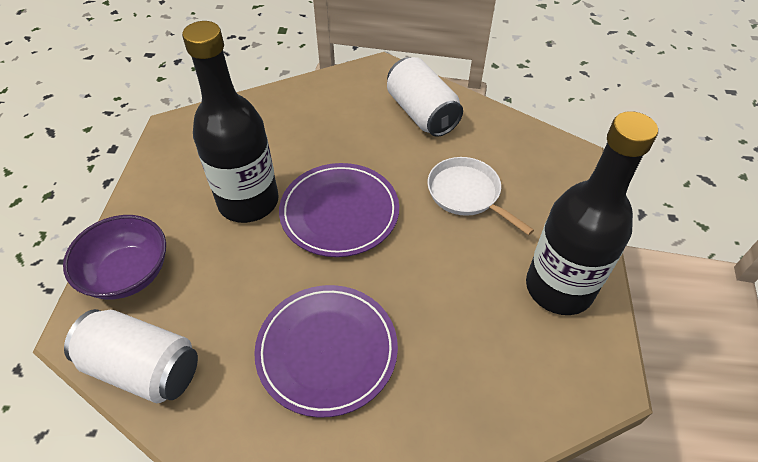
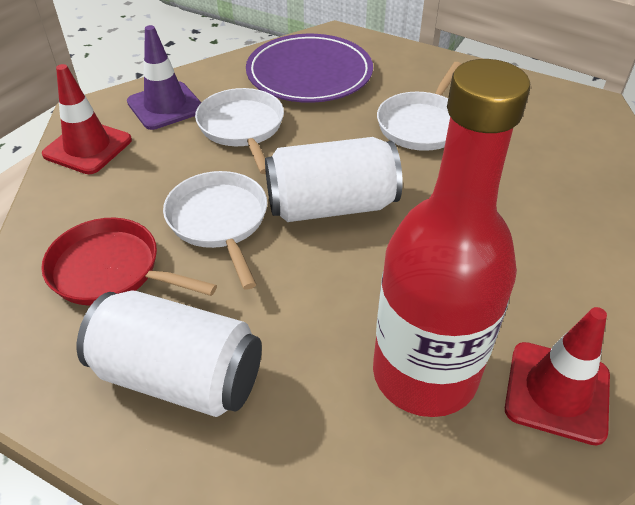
black bottle: [182,21,279,223] [526,111,658,315] = 2 -> none = 0
purple bowl: [63,215,166,299] = 1 -> none = 0
purple plate: [254,285,398,418] [279,163,399,257] = 2 -> [246,34,373,103] = 1
purple traffic cone: none = 0 -> [127,25,201,130] = 1
red bottle: none = 0 -> [373,59,530,417] = 1
red pan: none = 0 -> [41,218,217,305] = 1
red traffic cone: none = 0 -> [42,64,132,174] [505,307,610,446] = 2
white pan: [427,157,534,235] = 1 -> [163,171,267,290] [195,88,284,174] [377,62,461,151] = 3

